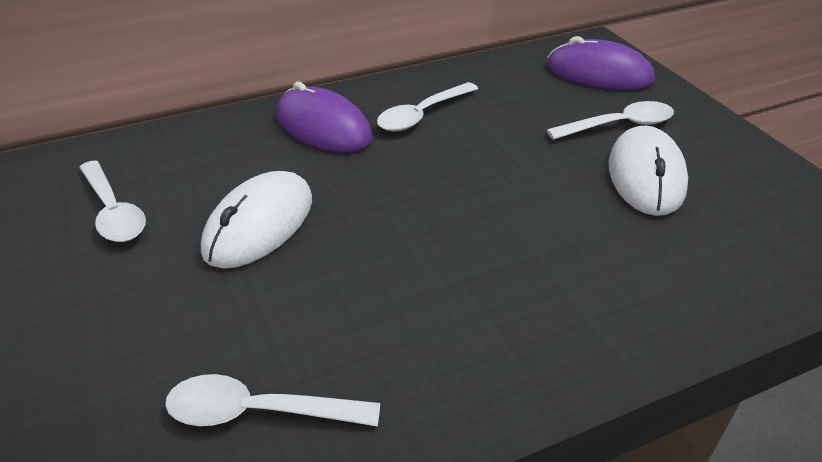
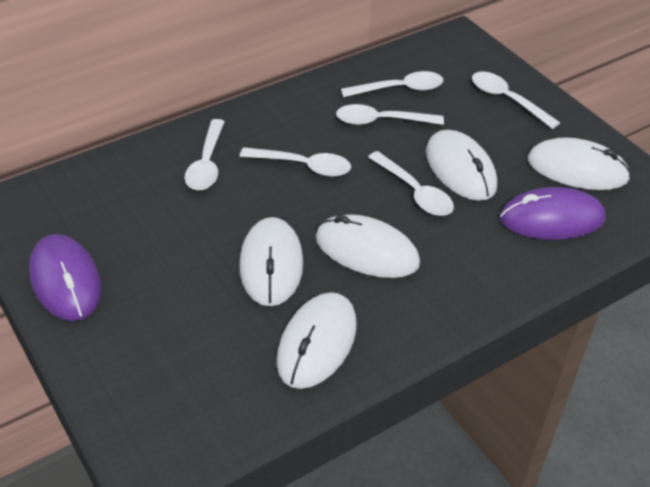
white mouse: [201,171,312,269] [609,126,688,216] = 2 -> [239,217,303,306] [277,292,357,389] [316,214,420,278] [426,130,497,201] [528,137,631,190] = 5
white spoon: [79,160,146,242] [165,374,380,427] [377,82,478,131] [547,101,674,140] = 4 -> [185,119,225,190] [240,147,351,177] [336,104,444,125] [341,71,443,97] [368,151,454,216] [472,72,560,129] = 6

